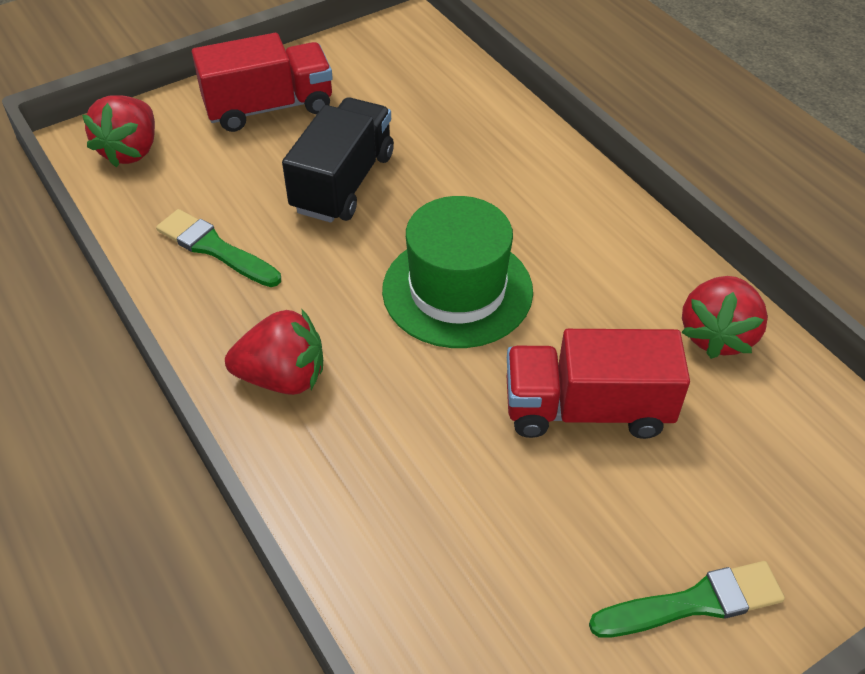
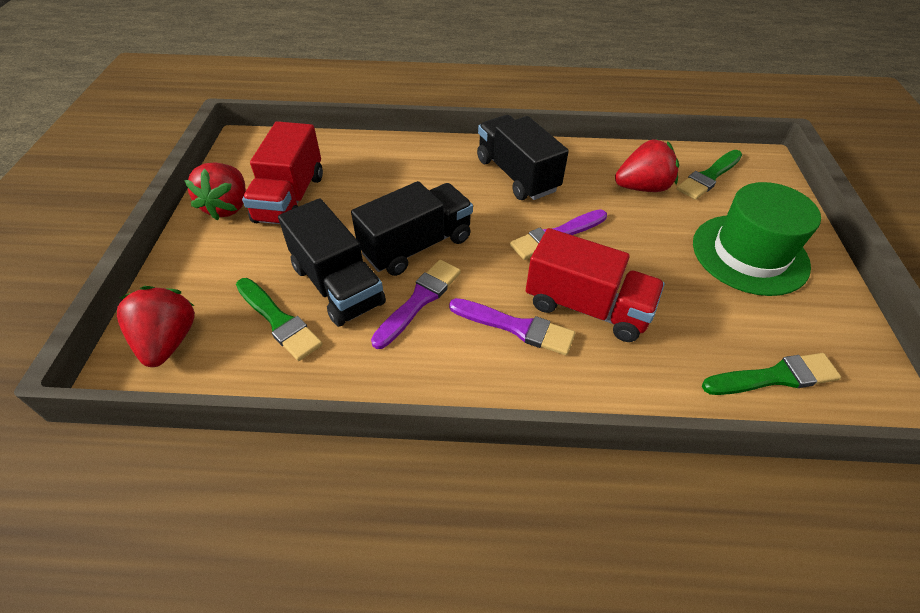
black truck: [282,97,394,223] = 1 -> [278,198,386,327] [351,181,473,276] [477,115,569,200] = 3
green brush: [156,209,281,287] [589,561,785,638] = 2 -> [236,278,323,361] [677,150,743,200] [702,353,841,395] = 3
purple brush: none = 0 -> [371,260,461,349] [449,298,575,355] [510,209,607,260] = 3

